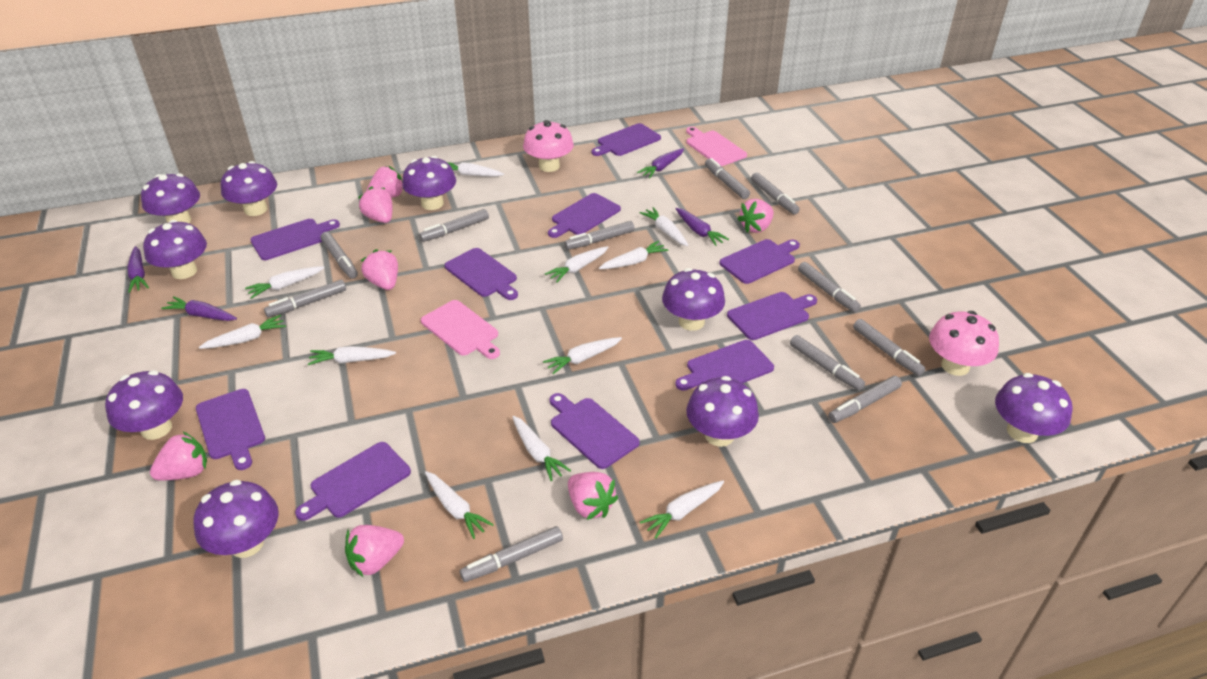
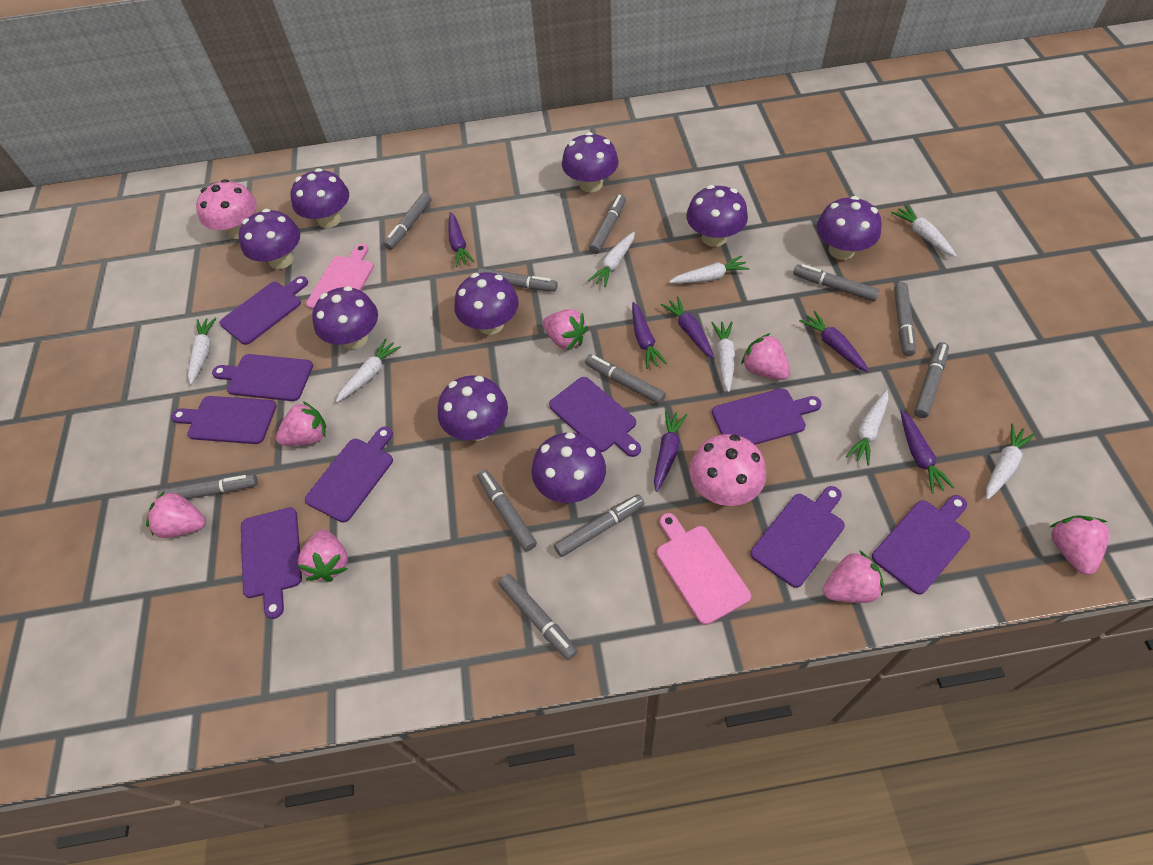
purple carrot: [127,246,149,293] [161,296,237,321] [637,148,684,179] [676,208,729,246] = 4 -> [448,212,474,267] [632,302,667,369] [654,410,687,492] [661,296,715,359] [799,311,869,372] [901,410,955,493] = 6
purple cutting board: [196,389,265,470] [250,219,340,260] [295,442,411,521] [444,248,518,300] [548,193,621,238] [549,393,640,469] [591,123,661,156] [675,340,774,391] [720,239,800,284] [727,292,817,340] = 10 -> [171,396,277,444] [212,354,313,401] [220,276,308,345] [241,507,302,619] [305,426,393,523] [549,377,641,457] [712,388,822,445] [750,486,845,588] [872,495,970,595] = 9
white carrot: [199,315,286,349] [245,266,324,299] [308,346,396,365] [425,471,494,539] [447,162,504,177] [512,416,571,481] [543,337,622,374] [545,246,608,283] [599,241,669,269] [639,207,689,246] [640,481,724,539] = 11 -> [188,317,217,385] [336,338,401,402] [588,232,635,287] [669,256,750,284] [711,321,735,392] [846,390,889,466] [892,205,957,257] [986,424,1035,500] = 8

